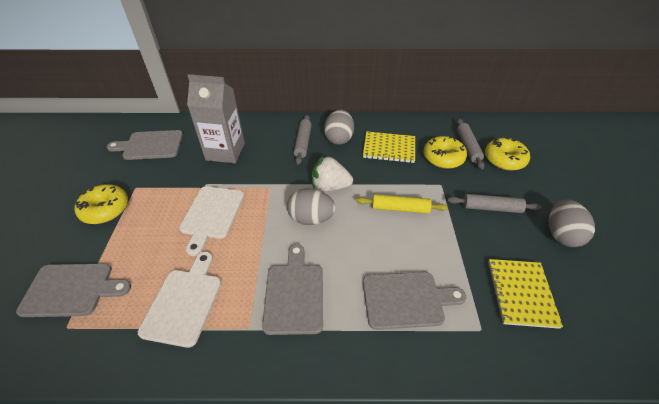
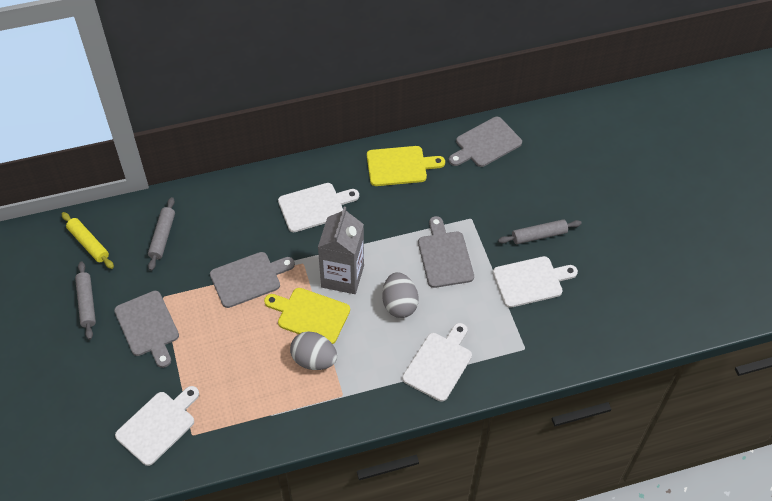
grey egg: [287,188,336,225] [324,110,354,145] [549,200,595,247] = 3 -> [290,332,337,370] [382,272,419,318] = 2
white cutting board: [138,252,221,348] [179,186,244,256] = 2 -> [115,386,199,466] [278,183,359,232] [402,323,472,402] [493,256,578,308] = 4
white strawberry: [312,156,353,192] = 1 -> none = 0
yellow cutting board: none = 0 -> [264,288,350,344] [367,146,445,186] = 2
yellow donut: [74,184,128,224] [424,136,467,169] [485,137,530,171] = 3 -> none = 0
yellow notebook: [363,131,415,163] [488,259,563,329] = 2 -> none = 0

